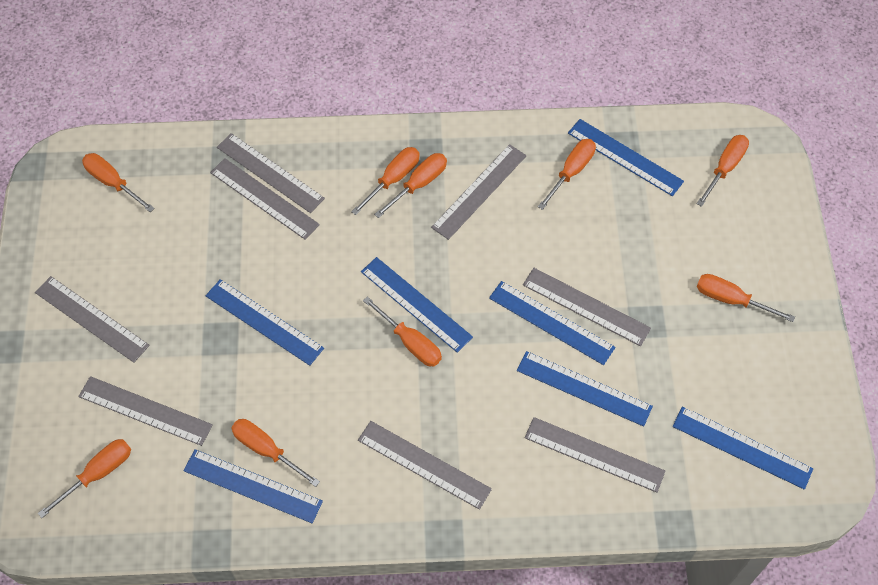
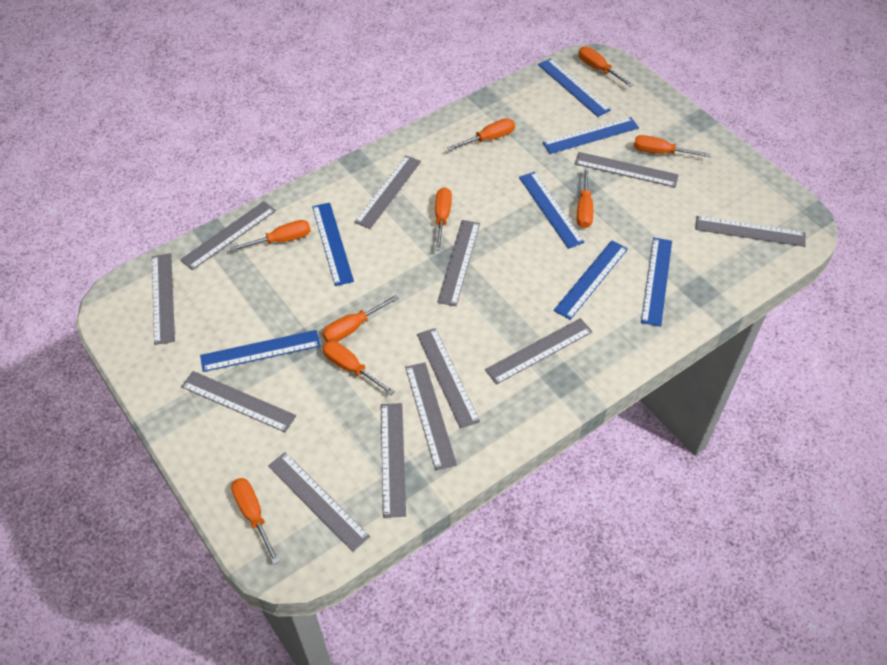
grey ruler: [35,276,150,363] [78,376,213,446] [210,158,320,240] [217,133,325,213] [358,421,492,510] [431,144,526,240] [523,268,651,346] [525,417,666,493] = 8 -> [152,253,175,345] [180,201,276,270] [181,371,296,432] [268,452,370,552] [354,156,421,229] [381,403,406,518] [405,362,457,470] [417,328,480,429] [437,220,480,306] [485,318,593,385] [575,152,679,187] [695,216,806,247] = 12

